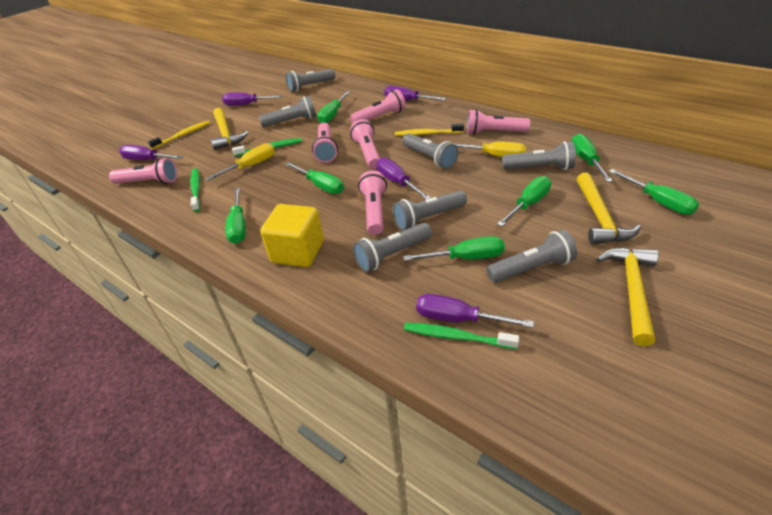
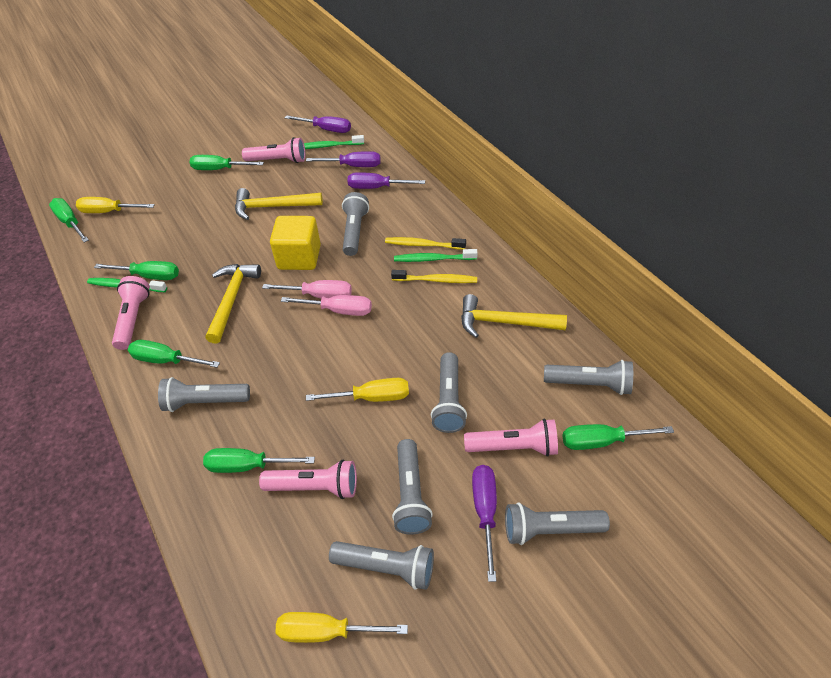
green screwdriver: [225,188,246,244] [285,162,344,194] [317,91,350,123] [403,236,505,261] [497,176,551,226] [571,134,613,182] [609,169,699,215] = 7 -> [49,198,89,242] [94,261,179,280] [128,340,220,368] [190,155,264,170] [203,448,315,473] [562,424,674,450] = 6
pink flashlight: [109,158,177,184] [312,123,338,163] [350,89,406,123] [350,119,380,169] [358,170,387,235] [467,109,530,135] = 6 -> [112,276,150,350] [242,137,305,163] [259,460,357,499] [464,419,558,457] = 4
pink screwdriver: none = 0 -> [262,280,352,298] [281,295,372,316] = 2
purple screwdriver: [119,145,183,160] [222,92,284,106] [377,158,431,199] [384,86,446,101] [416,294,534,328] = 5 -> [285,115,351,133] [306,151,381,167] [347,172,425,189] [472,465,497,582] = 4
yellow screwdriver: [205,143,275,181] [452,142,526,157] = 2 -> [76,197,155,213] [275,612,408,643] [306,378,409,402] = 3

